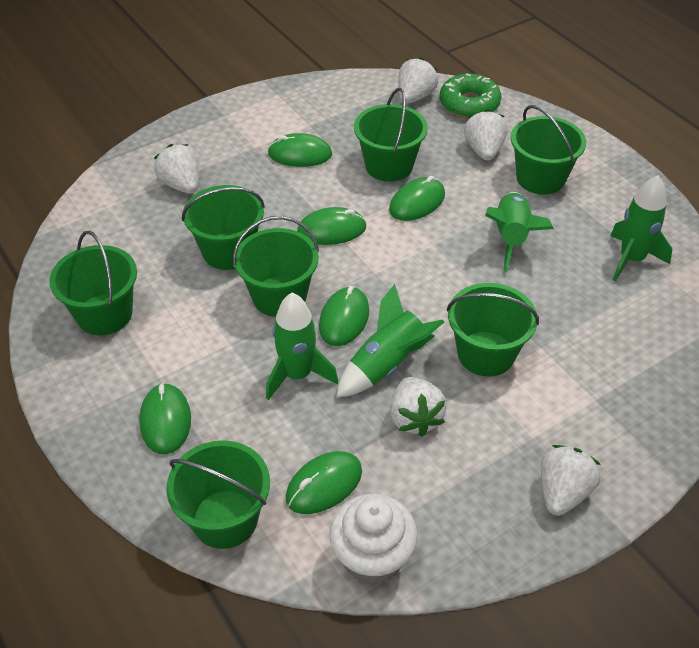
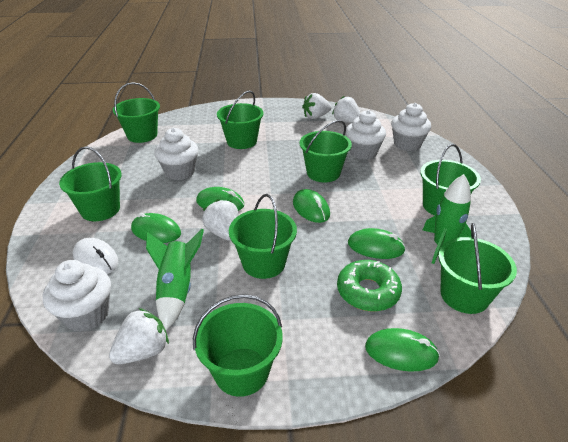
green bucket: [49,231,137,335] [166,440,270,549] [182,185,265,270] [233,216,319,317] [354,88,428,182] [447,283,539,377] [511,105,586,195] = 7 -> [59,146,122,221] [113,82,160,143] [193,294,283,397] [217,91,264,149] [229,194,297,279] [300,120,352,182] [420,144,481,216] [438,223,517,314] = 8
green mouse: [139,383,191,454] [267,133,332,167] [286,451,362,514] [297,207,367,245] [319,286,369,346] [389,176,445,221] = 6 -> [131,213,181,243] [196,187,245,211] [293,189,330,223] [348,228,406,259] [365,328,440,372] = 5
green rocket: [266,293,338,400] [336,284,444,397] [485,192,554,273] [610,175,672,282] = 4 -> [146,229,204,330] [423,174,471,264] = 2
white cupcake: [329,494,418,585] = 1 -> [43,260,111,332] [155,128,199,180] [345,110,386,160] [391,103,431,151] = 4
white mouse: none = 0 -> [73,238,118,274] = 1
white strawberry: [154,144,199,194] [390,377,447,437] [398,57,438,104] [464,109,508,161] [541,445,601,516] = 5 -> [109,308,169,364] [202,199,239,241] [302,93,332,119] [332,96,360,123] = 4

